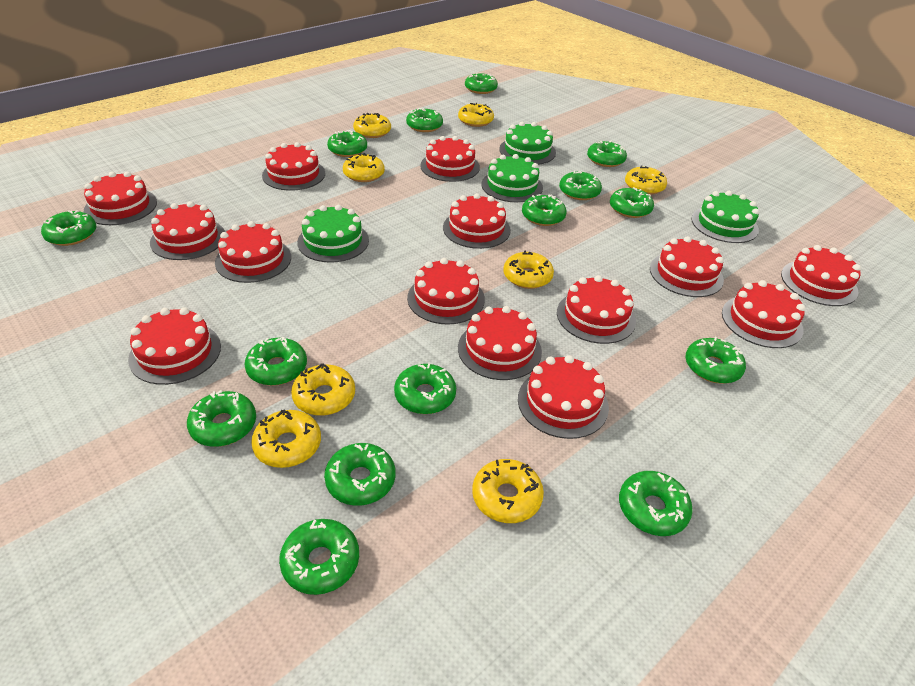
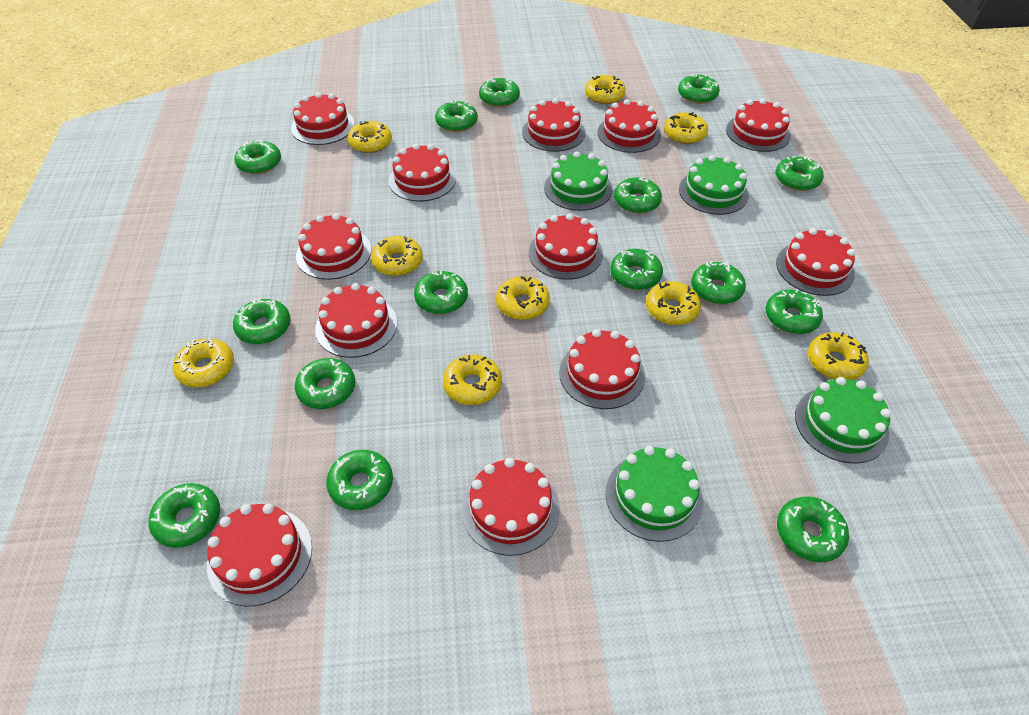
red cake: [84,172,157,225] [128,307,221,385] [150,201,225,260] [215,221,291,283] [262,142,325,191] [407,258,485,324] [420,136,480,182] [443,193,511,249] [458,306,542,380] [518,355,609,439] [557,275,636,344] [650,236,724,297] [722,280,806,348] [781,245,861,306] = 14 -> [207,504,312,607] [291,92,355,145] [296,213,371,280] [315,283,397,358] [388,144,456,202] [462,458,560,556] [522,98,585,152] [529,213,603,280] [559,329,645,409] [598,99,661,153] [726,99,791,152] [776,228,856,296] = 12
yellow donut: [251,410,321,468] [291,364,355,416] [343,153,385,182] [353,113,391,138] [458,103,494,127] [472,459,544,523] [503,251,554,289] [625,165,667,195] = 8 -> [173,338,234,387] [348,121,392,153] [371,236,423,276] [443,355,502,405] [496,276,550,320] [585,75,626,104] [646,281,701,325] [664,112,708,144] [808,332,869,380] = 9

